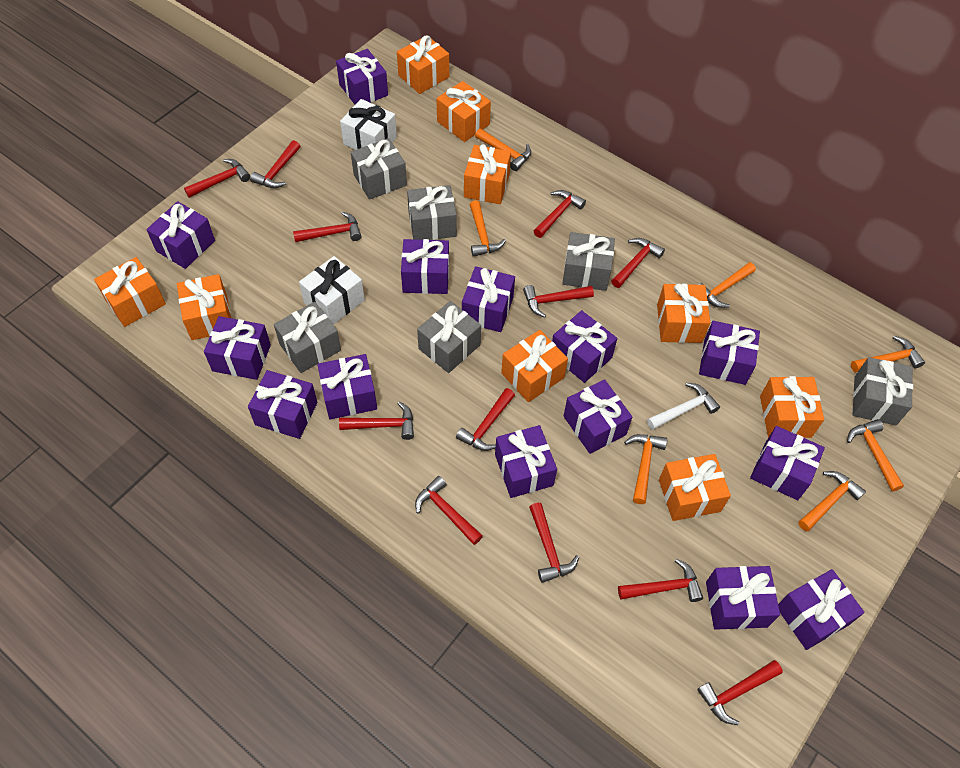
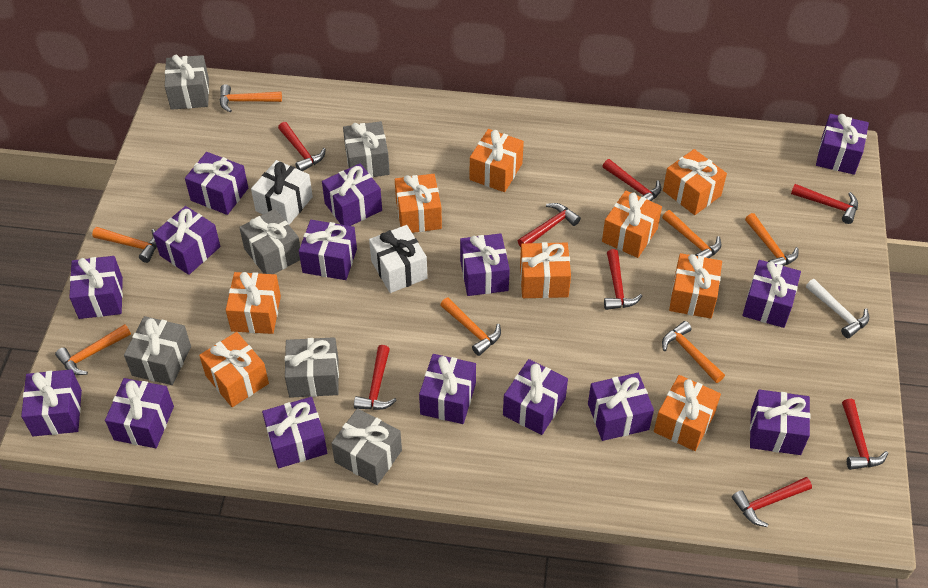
purple gift: [146,201,215,269] [204,316,271,380] [248,370,317,439] [317,354,377,420] [336,49,388,104] [401,239,449,294] [462,266,515,332] [495,425,557,498] [552,310,617,383] [564,379,632,454] [699,321,760,385] [706,566,780,630] [750,426,825,500] [778,569,865,650] = 14 -> [21,369,82,436] [69,256,123,319] [105,378,174,448] [153,206,221,275] [185,152,248,215] [262,397,327,468] [299,220,357,280] [322,163,382,226] [419,354,476,424] [460,233,510,296] [503,359,568,435] [588,373,654,441] [742,260,801,328] [750,389,810,455] [816,114,869,175] = 15
red hammer: [184,159,250,198] [250,140,300,188] [293,212,362,242] [339,401,414,440] [415,476,483,545] [456,388,515,451] [523,285,594,318] [529,503,579,583] [534,190,586,238] [611,238,665,288] [618,559,703,602] [697,660,783,725] = 12 -> [278,122,326,171] [354,345,397,410] [518,203,581,247] [602,159,661,201] [604,249,642,310] [732,477,812,527] [791,184,858,224] [842,399,888,470] = 8

